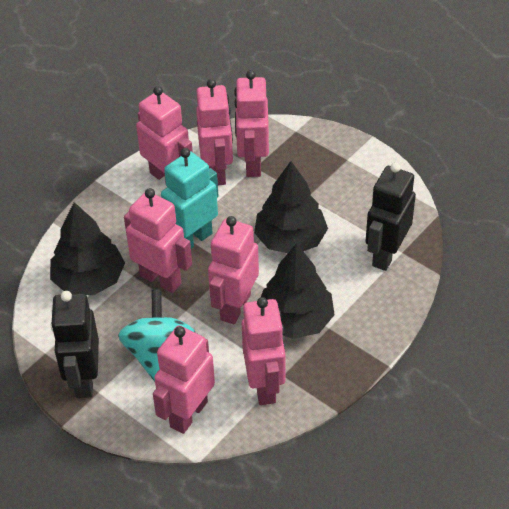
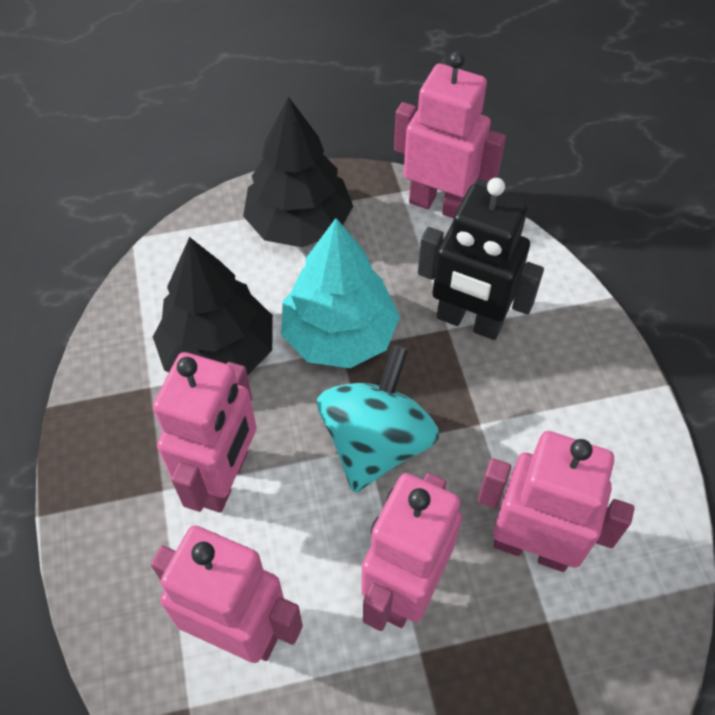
black robot: [51,291,99,398] [365,162,416,271] = 2 -> [418,178,544,340] = 1
black tree: [50,202,125,295] [254,161,328,253] [261,243,335,339] = 3 -> [153,237,273,376] [243,97,353,247] = 2
pink robot: [124,188,192,293] [136,86,193,184] [153,325,215,434] [196,79,233,185] [208,216,259,324] [234,70,269,177] [241,297,286,405] = 7 -> [151,526,303,663] [153,352,256,513] [361,473,462,631] [394,51,506,218] [478,431,634,572] = 5
turquoise robot: [161,148,218,249] = 1 -> none = 0
turquoise tree: none = 0 -> [281,218,400,368] = 1

